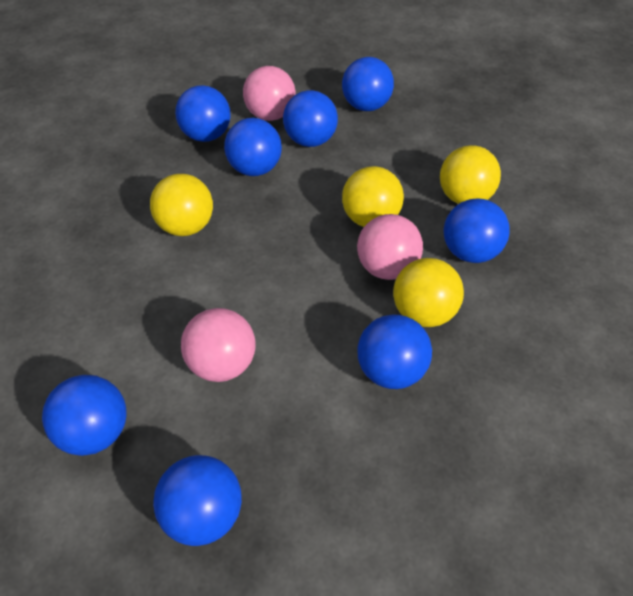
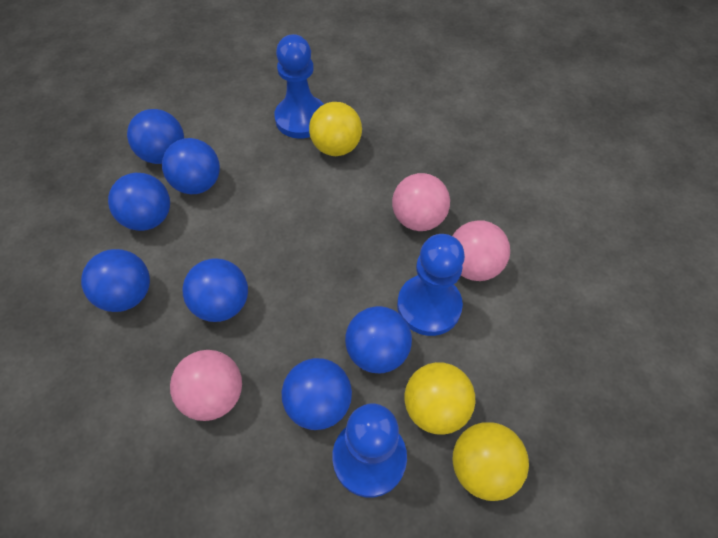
blue ball: [42,375,126,456] [153,455,242,546] [175,85,231,142] [224,118,282,176] [283,90,338,147] [342,57,394,111] [357,315,432,389] [444,198,510,263] = 8 -> [81,249,150,312] [108,173,170,231] [127,109,184,164] [162,138,220,194] [183,259,248,322] [282,358,352,430] [345,306,412,373] = 7
blue pawn: none = 0 -> [274,34,324,139] [332,404,407,498] [397,234,465,336] = 3
yellow ball: [150,174,213,236] [342,166,404,227] [393,258,464,327] [440,145,501,204] = 4 -> [309,102,362,156] [405,362,475,435] [453,422,529,501] = 3

